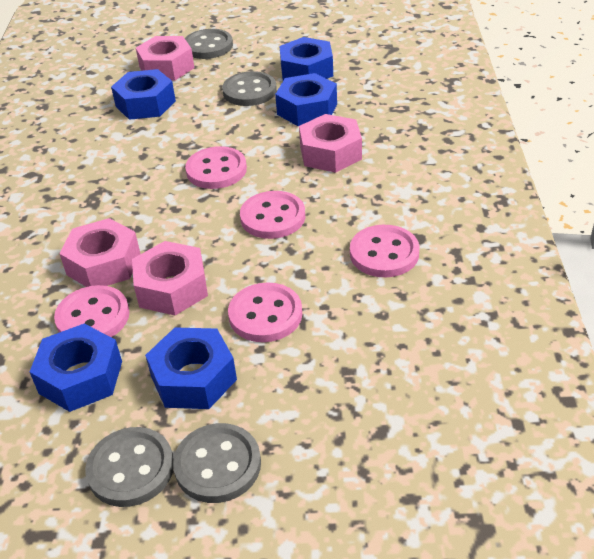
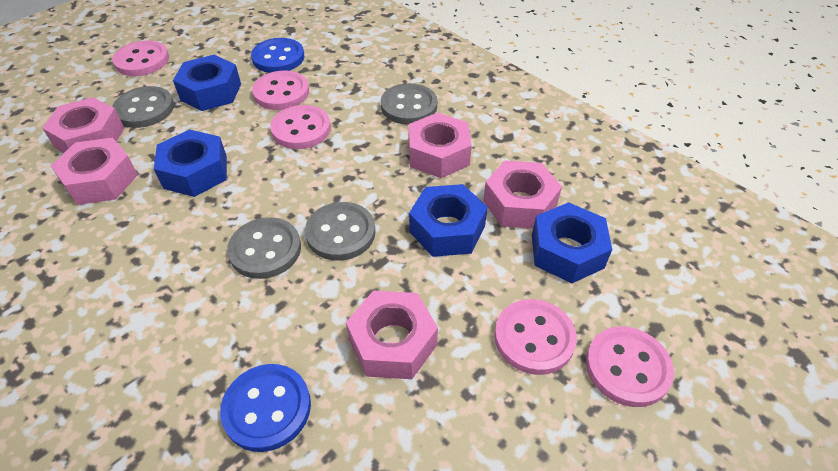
blue button: none = 0 -> [220,364,311,452] [251,38,304,73] = 2
blue nut: [30,324,122,412] [111,69,176,120] [145,327,237,409] [275,73,337,126] [279,37,333,81] = 5 -> [154,129,227,197] [173,55,241,111] [409,184,487,257] [532,202,612,283] = 4
pink nut: [59,218,141,287] [132,241,208,316] [136,36,194,81] [299,114,362,173] = 4 -> [42,97,124,153] [51,138,138,205] [346,291,438,379] [409,112,472,178] [483,160,562,229] = 5

